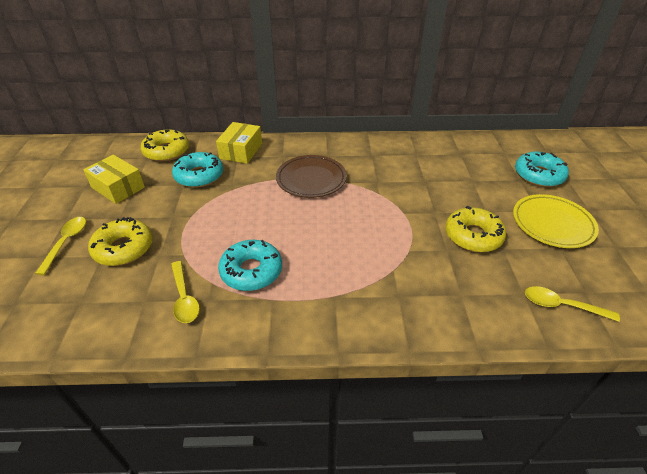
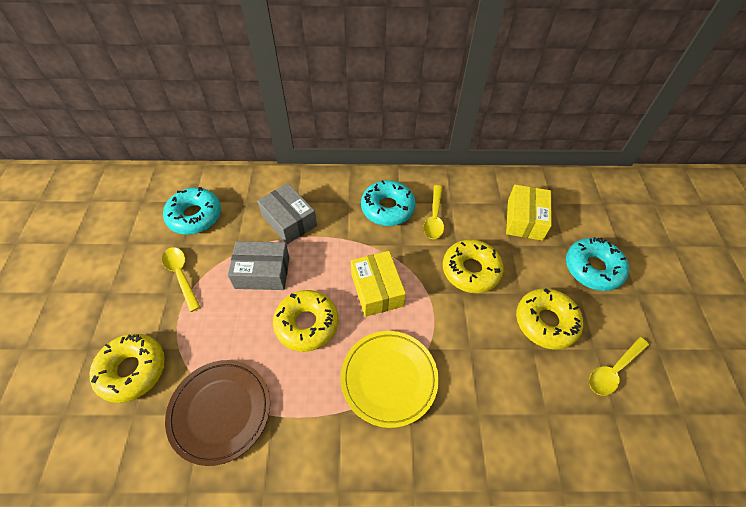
grey box: none = 0 -> [228,241,290,290] [257,183,317,244] = 2
yellow donut: [88,217,153,266] [141,129,189,162] [445,206,506,252] = 3 -> [89,334,165,403] [273,290,338,352] [443,239,504,293] [516,288,583,349] = 4

